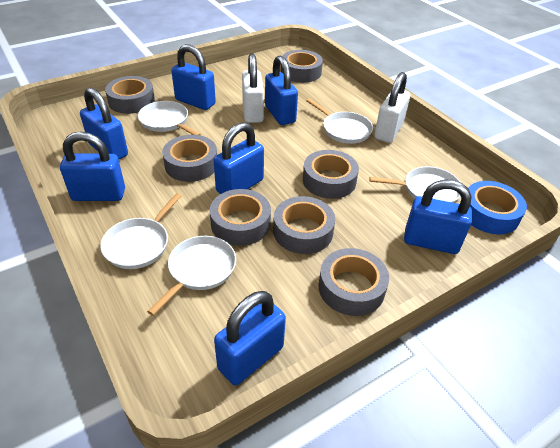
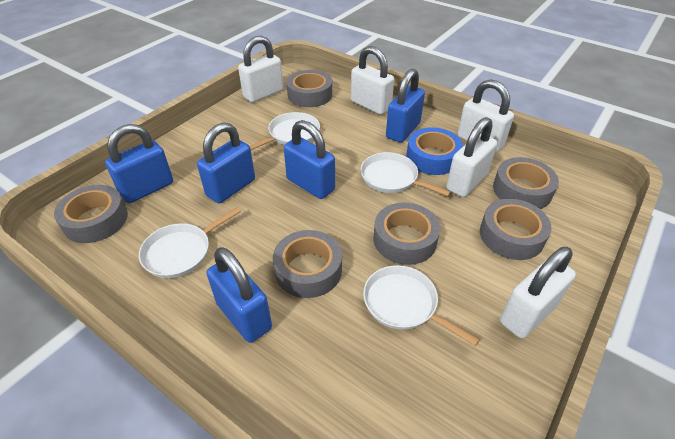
blue padlock: [60,131,125,201] [80,87,128,160] [171,44,216,110] [214,122,264,194] [214,291,286,385] [265,55,298,125] [404,180,472,254] = 7 -> [105,124,173,203] [197,122,255,203] [206,247,272,343] [284,120,335,199] [386,69,425,143] = 5
grey tape: [105,76,155,114] [162,135,217,182] [210,189,271,246] [273,196,335,254] [281,50,323,83] [303,150,359,199] [318,248,389,316] = 7 -> [54,185,128,243] [273,230,342,298] [286,70,332,107] [374,202,440,265] [480,199,552,260] [493,157,559,209] = 6
white padlock: [242,53,264,123] [374,72,410,143] = 2 -> [238,36,283,103] [351,46,394,115] [446,117,497,197] [458,79,514,154] [500,247,576,338] = 5
white pan: [100,193,182,269] [138,101,201,136] [147,236,236,316] [306,98,373,144] [369,166,461,203] = 5 -> [139,207,241,278] [250,112,320,150] [361,152,451,196] [363,265,479,346] = 4

